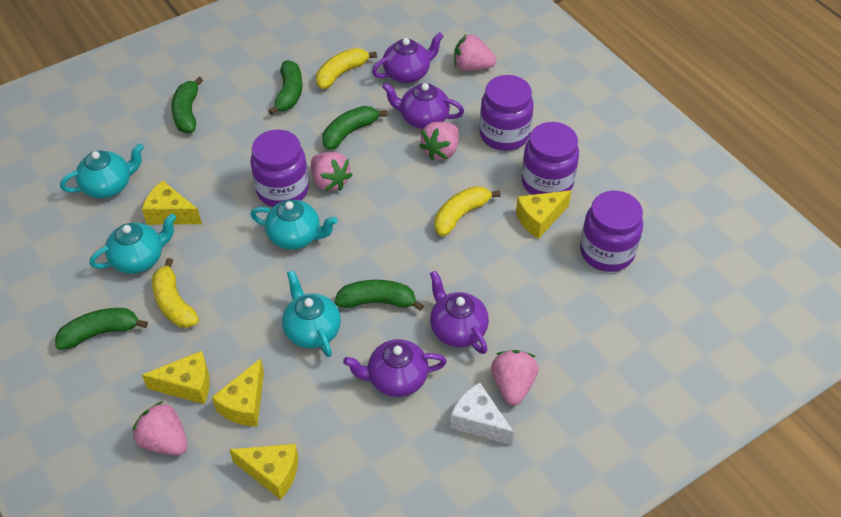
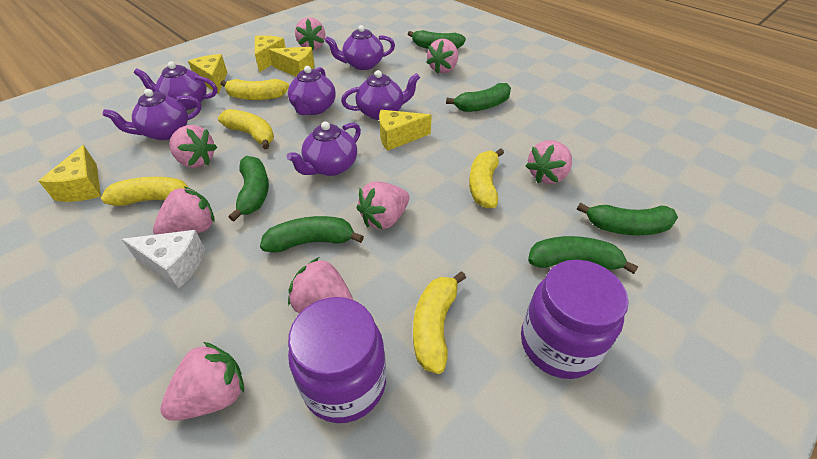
green banana: [55,308,148,350] [171,77,203,133] [269,60,303,115] [322,106,387,150] [335,280,424,311] = 5 -> [229,156,269,221] [260,216,364,253] [408,30,466,49] [446,83,511,112] [528,236,639,274] [577,203,678,235] = 6
pink strawberry: [133,401,188,455] [311,152,352,191] [419,122,459,160] [454,35,496,71] [491,350,538,405] = 5 -> [153,187,214,235] [161,342,244,421] [169,125,217,168] [288,257,353,314] [295,17,325,51] [357,181,409,229] [426,39,458,74] [526,140,572,184] = 8
purple jar: [251,130,309,207] [480,75,534,151] [522,122,579,195] [580,191,643,272] = 4 -> [288,297,386,423] [521,260,629,379] = 2
purple teapot: [343,339,447,397] [372,32,444,83] [382,83,464,129] [430,271,489,354] = 4 -> [103,89,201,140] [134,62,218,110] [286,121,361,176] [288,66,336,115] [325,25,395,70] [341,70,420,120] = 6
turquoise teapot: [60,143,144,199] [90,213,176,274] [250,200,337,250] [282,270,341,357] = 4 -> none = 0
yellow banana: [152,258,199,328] [316,48,377,89] [434,186,501,236] = 3 -> [101,177,188,206] [218,109,274,149] [221,79,289,100] [413,271,466,374] [469,148,504,208] = 5

